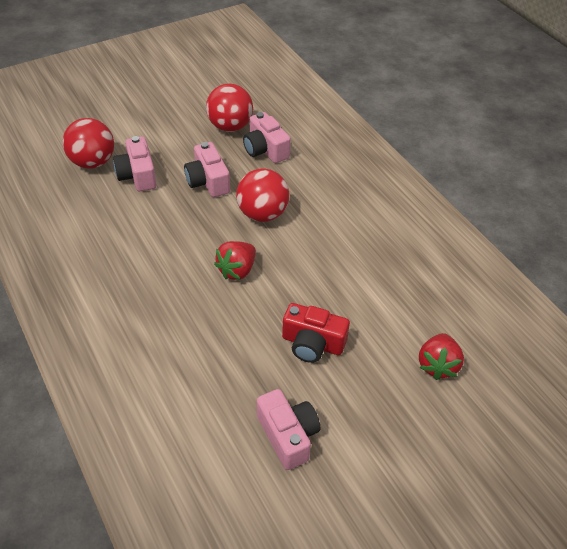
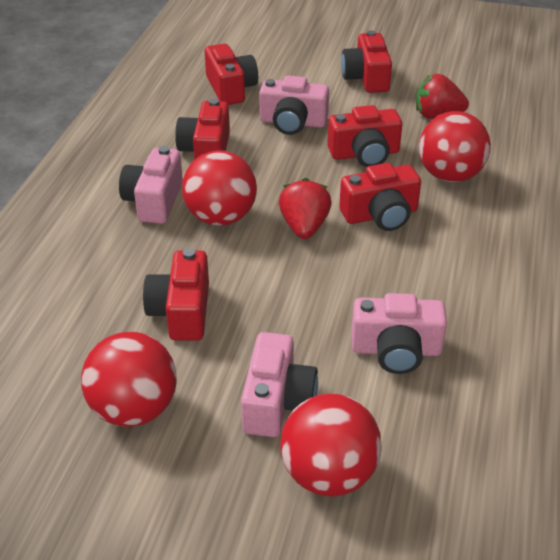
red ball: [63,118,114,169] [206,84,253,132] [236,168,289,222] = 3 -> [81,332,177,427] [182,150,257,226] [280,394,382,496] [419,111,491,182] = 4
red camera: [282,303,350,363] = 1 -> [143,248,209,341] [175,99,230,160] [205,44,258,105] [328,105,402,167] [339,163,421,231] [341,30,392,93] = 6

